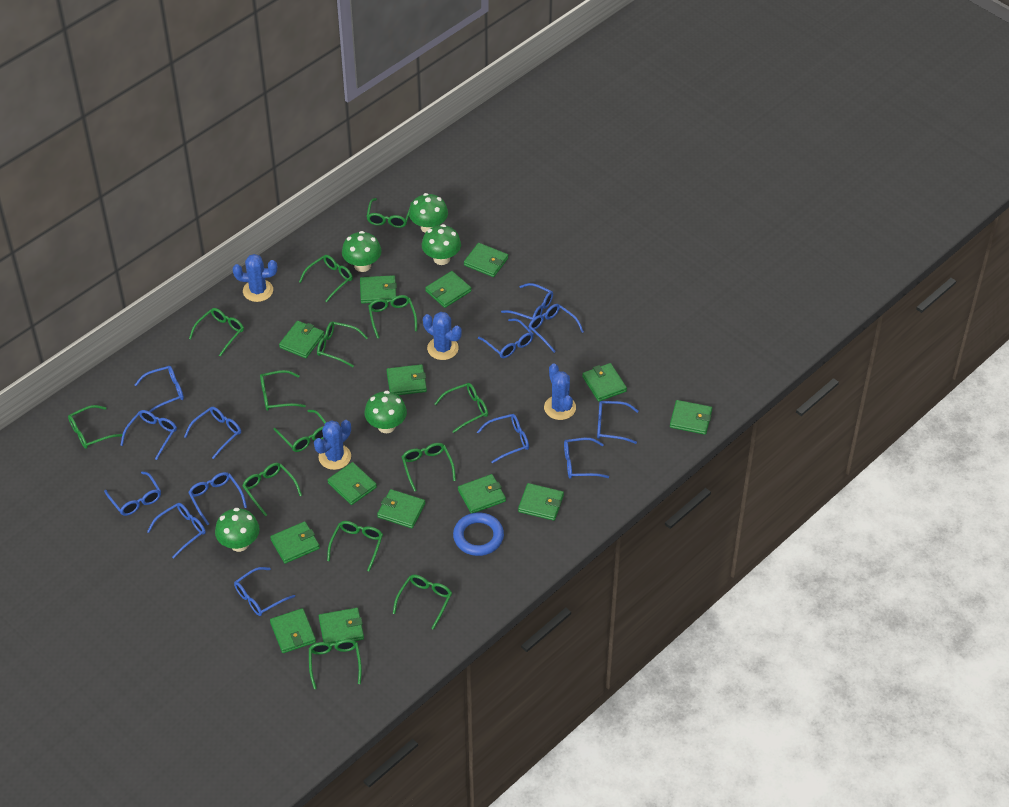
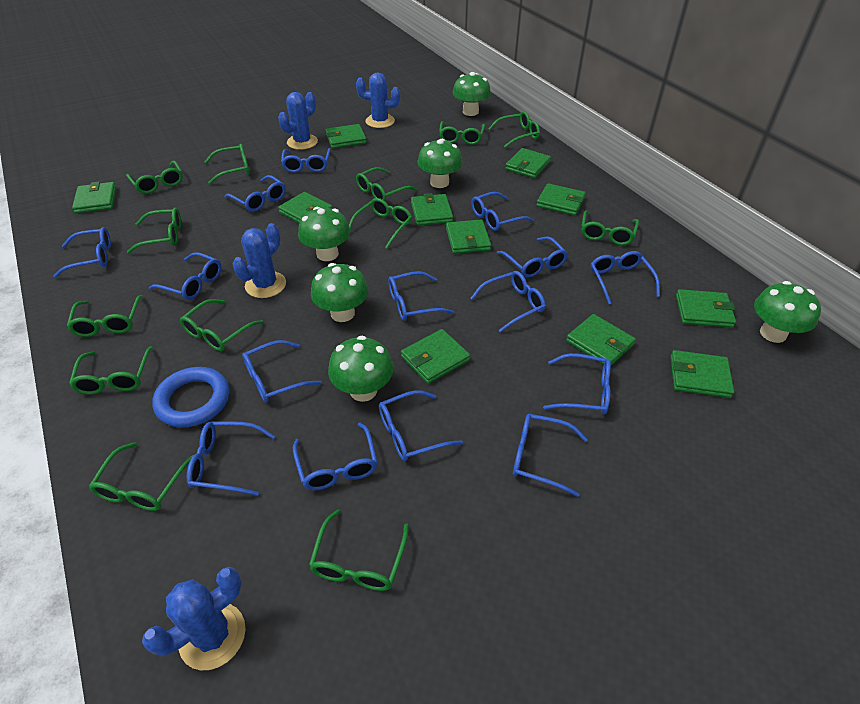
blue glasses: [104,471,161,516] [120,410,177,460] [135,366,184,412] [147,503,206,559] [184,407,241,459] [188,472,247,525] [234,567,295,616] [477,414,529,463] [478,318,533,358] [501,283,553,320] [529,304,584,353] [564,438,609,479] [597,401,639,444] = 13 -> [54,227,111,278] [149,252,221,300] [187,421,275,496] [225,175,286,212] [242,340,322,402] [281,148,331,173] [293,423,377,491] [379,390,463,461] [388,271,454,321] [470,271,545,333] [471,192,534,231] [497,236,568,278] [513,414,588,497] [543,353,611,414] [591,251,660,304] = 15
green glasses: [68,405,122,449] [189,308,244,357] [242,463,302,516] [260,370,306,411] [273,410,326,452] [299,255,353,302] [309,639,362,689] [317,321,368,367] [327,521,383,572] [366,198,412,228] [368,295,417,339] [393,575,452,630] [402,443,456,492] [435,383,488,433] = 14 -> [67,295,143,337] [69,346,153,395] [89,442,194,511] [126,161,183,194] [127,208,181,253] [180,299,264,351] [205,144,250,184] [309,510,409,591] [349,198,412,249] [356,167,417,201] [439,121,485,145] [488,111,540,148] [581,210,639,245] = 13
green mushroom: [215,508,260,552] [342,231,381,272] [364,391,407,433] [409,193,448,233] [422,224,461,265] = 5 -> [298,207,350,261] [311,263,369,322] [328,336,394,402] [418,139,462,188] [453,72,491,116] [754,281,821,343] = 6
green wallet: [270,521,320,564] [270,608,316,653] [279,321,324,358] [319,608,364,644] [327,462,377,505] [360,275,397,304] [377,489,425,528] [387,364,427,395] [425,271,471,308] [458,474,506,513] [464,243,508,277] [518,483,564,521] [582,363,627,402] [670,400,712,435] = 14 -> [72,181,116,213] [278,192,332,223] [326,124,367,148] [401,329,470,384] [411,193,453,226] [446,220,491,254] [505,148,551,178] [536,183,586,216] [566,314,636,365] [670,350,734,398] [676,289,736,328] = 11

